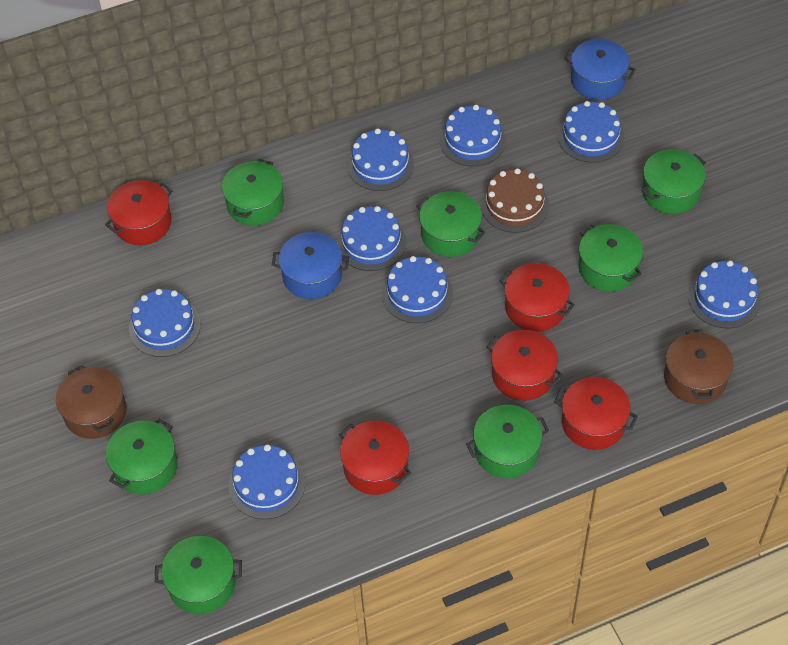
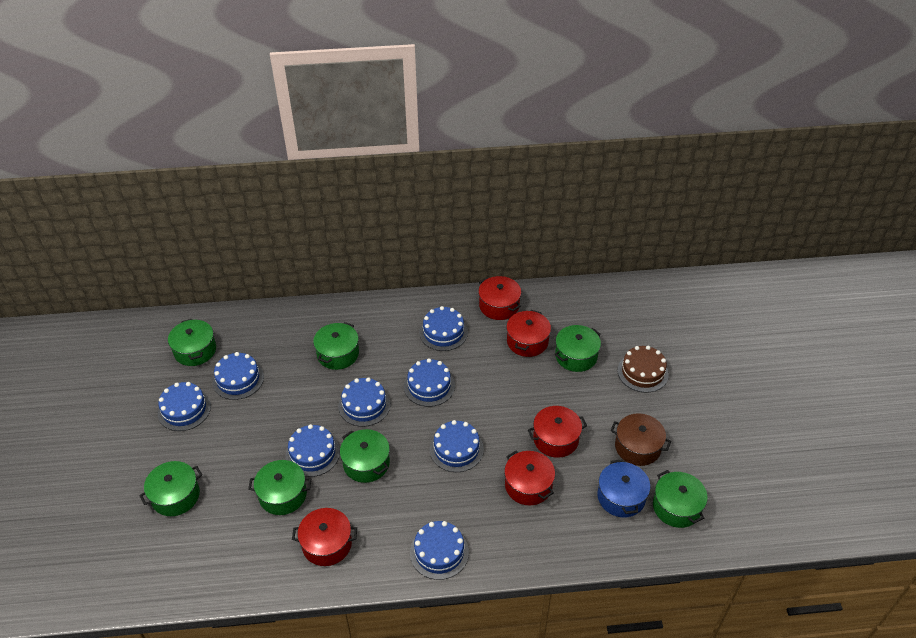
blue pot: [272,232,349,299] [564,39,636,100] = 2 -> [597,460,650,517] = 1
brown pot: [56,365,127,439] [664,330,734,404] = 2 -> [611,413,671,466] = 1

